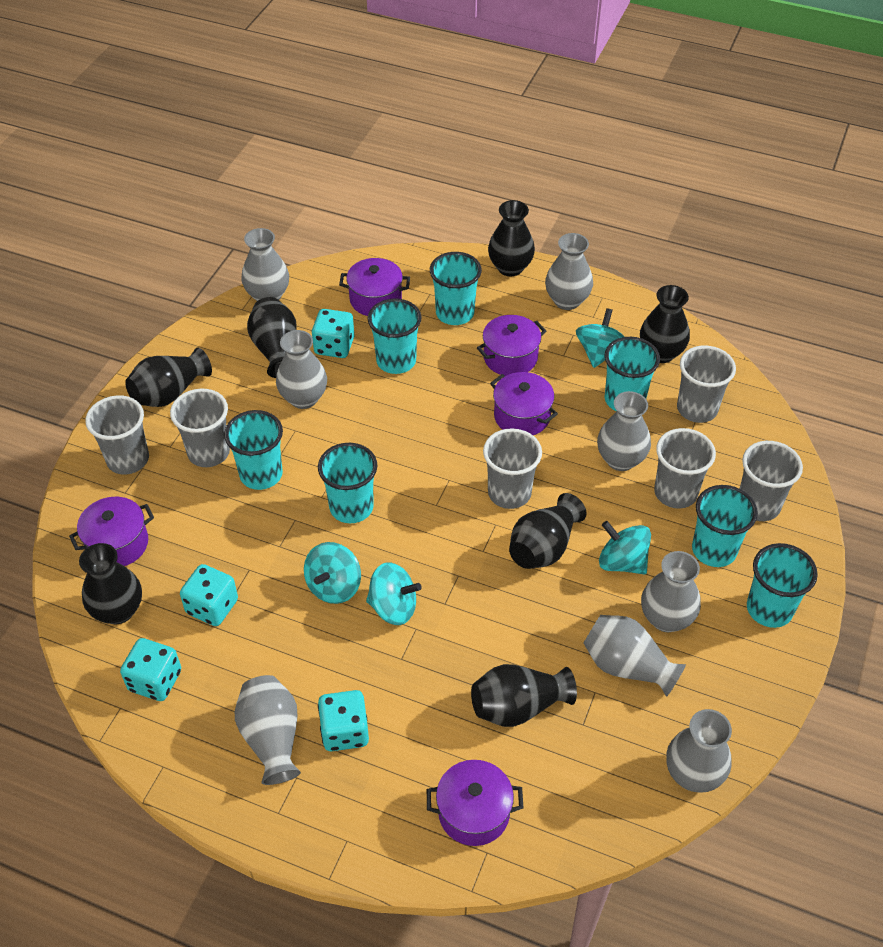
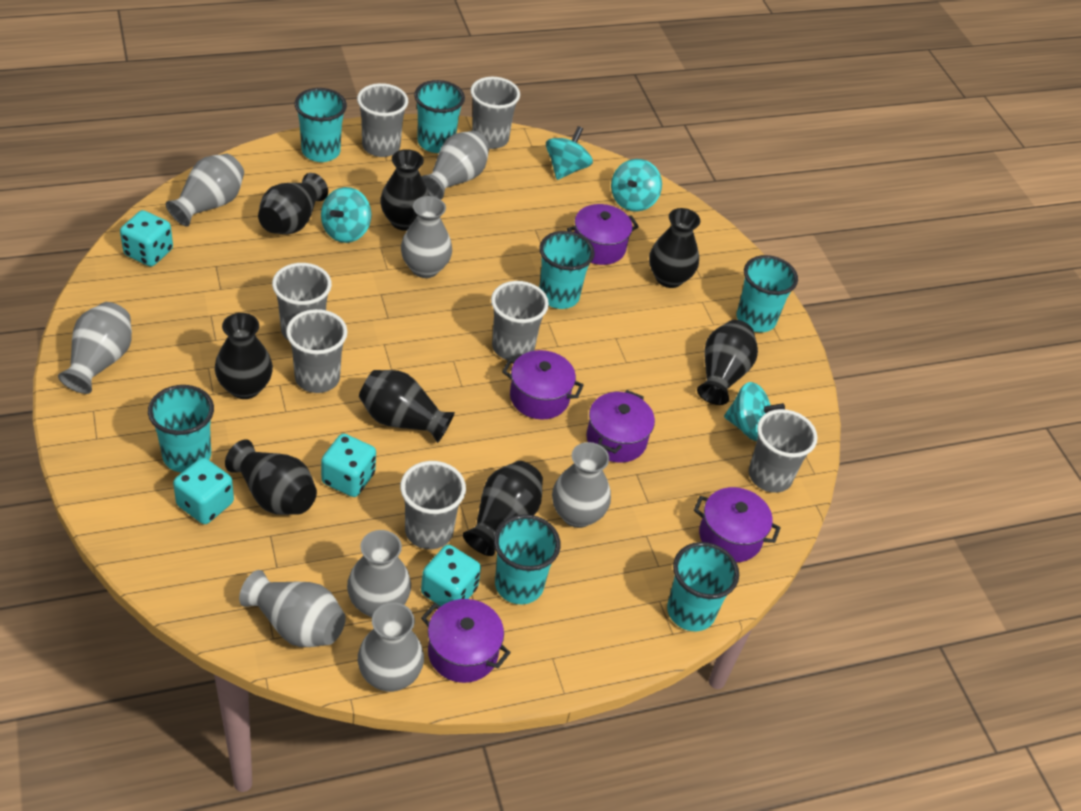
black vase: [79,543,142,624] [125,348,212,407] [247,297,297,378] [471,664,577,727] [488,200,535,276] [509,493,586,569] [640,285,690,363] = 7 -> [215,313,273,399] [225,440,317,515] [258,173,328,234] [359,370,455,443] [380,149,430,231] [463,461,543,556] [649,208,700,288] [697,320,758,405] = 8
grey cup: [85,395,149,474] [170,389,230,467] [483,428,542,509] [654,428,716,509] [677,346,736,423] [740,441,803,521] = 6 -> [272,263,332,341] [286,309,347,393] [357,83,408,157] [400,461,466,549] [470,77,520,149] [491,281,549,361] [749,409,818,493] = 7

